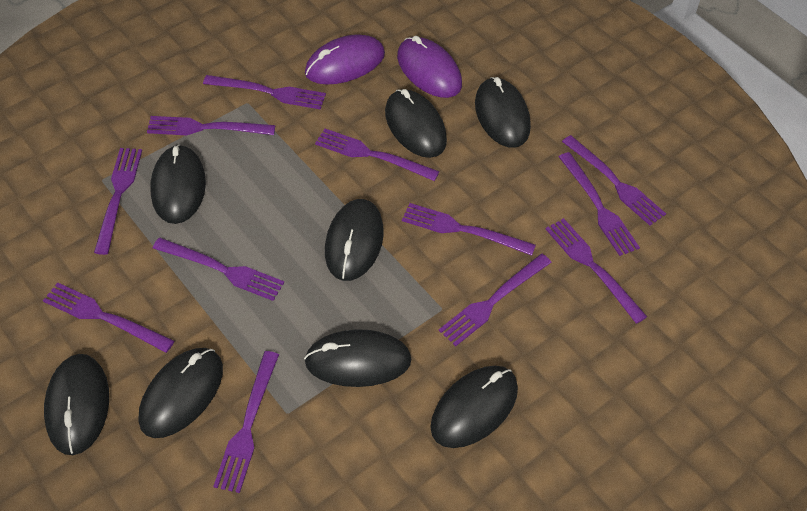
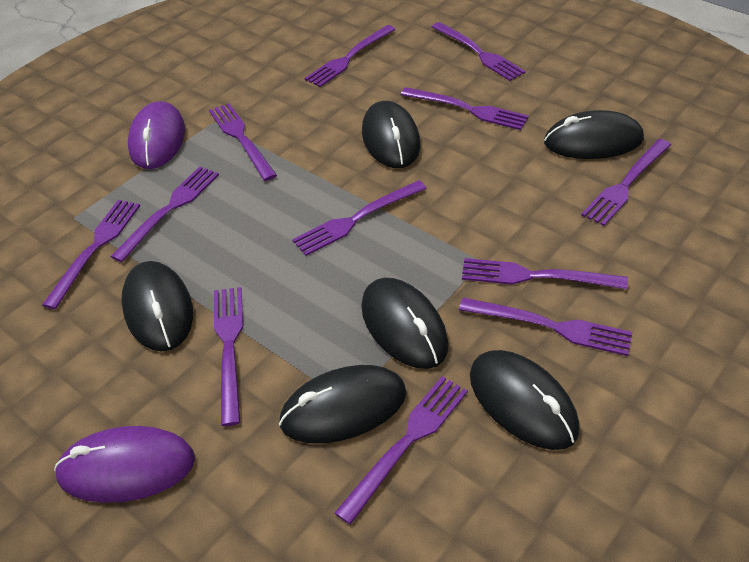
black mouse: [44,354,109,455] [139,348,223,438] [151,144,206,224] [304,329,411,387] [325,199,384,281] [385,89,447,158] [430,366,518,448] [475,77,531,147] = 8 -> [121,261,193,351] [279,365,406,443] [361,278,448,369] [362,101,420,168] [470,350,579,450] [544,110,644,159] = 6

